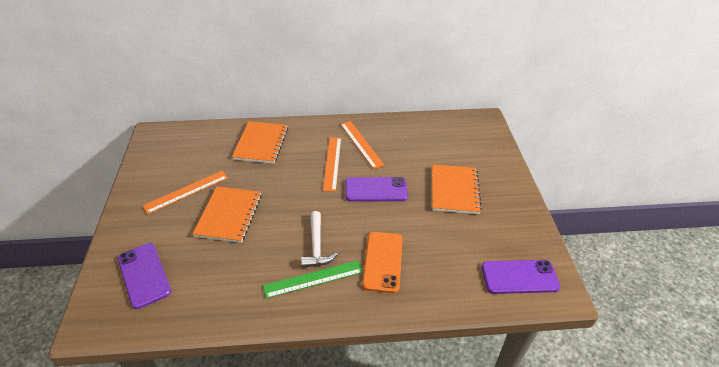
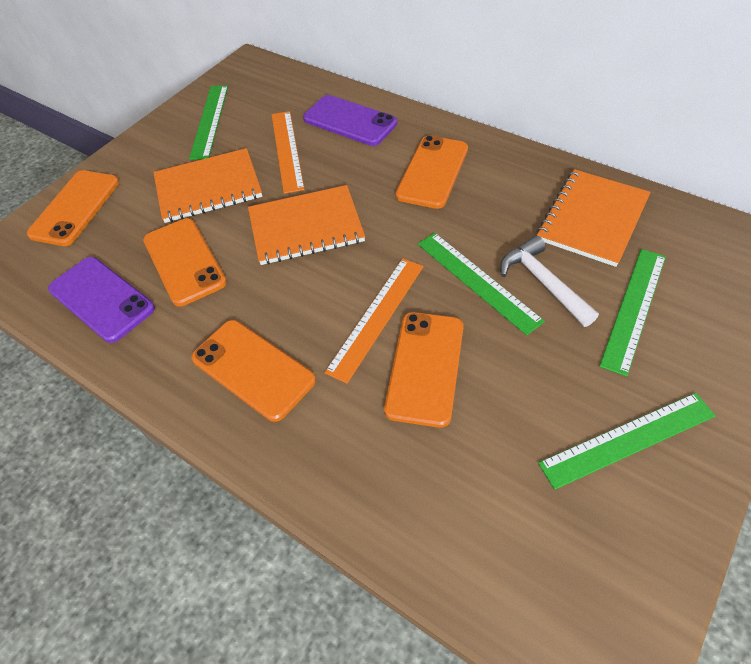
green ruler: [263,260,363,299] = 1 -> [189,85,228,160] [418,233,545,335] [538,393,716,490] [599,249,666,377] = 4
orange phone: [362,232,403,293] = 1 -> [27,170,119,246] [143,218,227,306] [191,320,316,422] [384,312,464,428] [396,135,468,209] = 5
orange ruler: [143,171,228,214] [323,137,341,192] [340,121,385,169] = 3 -> [272,111,305,194] [324,258,424,383] = 2
purple phone: [118,243,171,309] [345,177,408,202] [481,260,560,294] = 3 -> [48,257,155,343] [303,95,397,146] = 2

